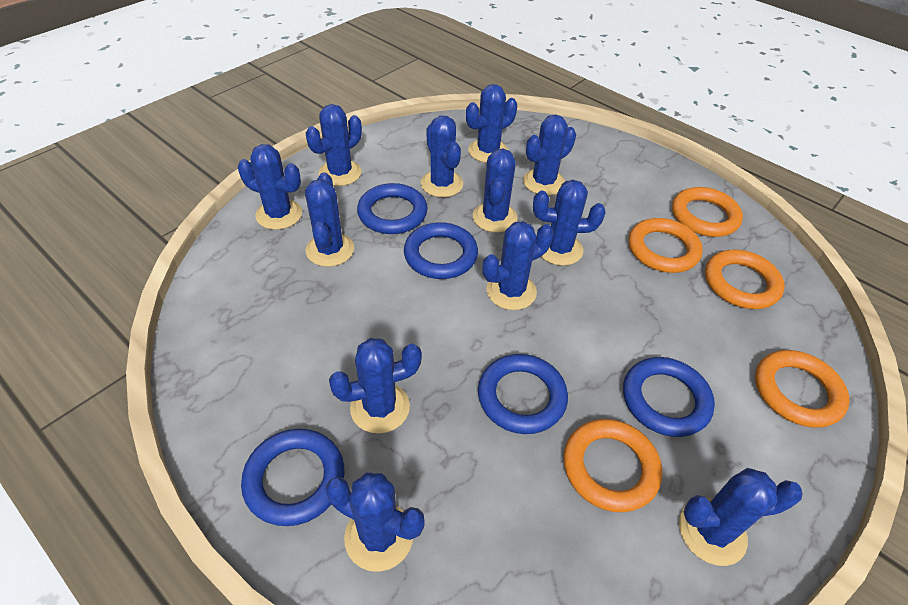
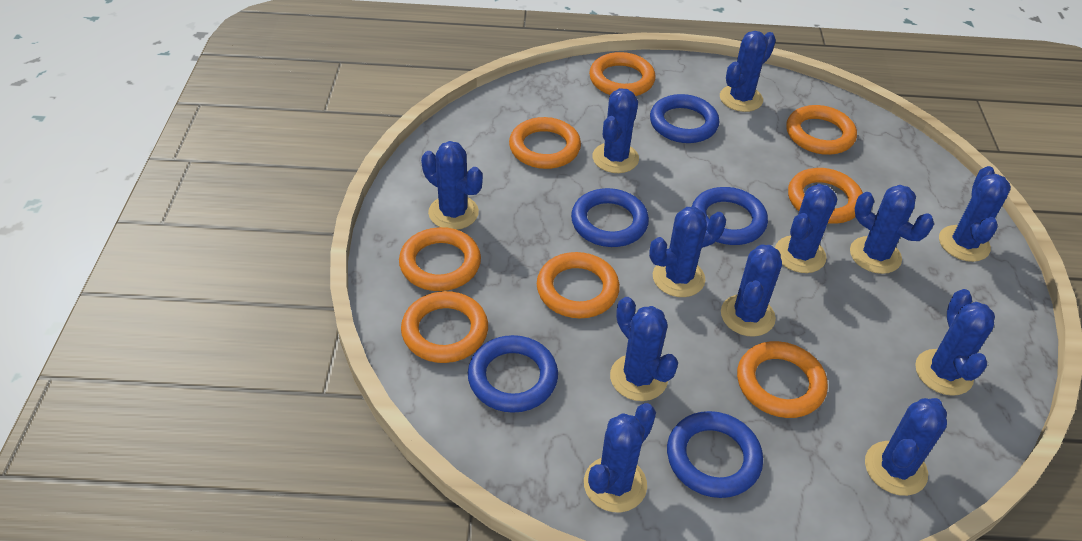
orange ring: [564,419,662,512] [629,218,703,273] [672,187,743,237] [705,250,785,309] [755,350,849,428] = 5 -> [399,227,481,291] [401,291,488,363] [509,117,581,169] [537,252,620,318] [589,52,655,96] [737,341,828,418] [786,105,857,155] [788,168,863,224] = 8

